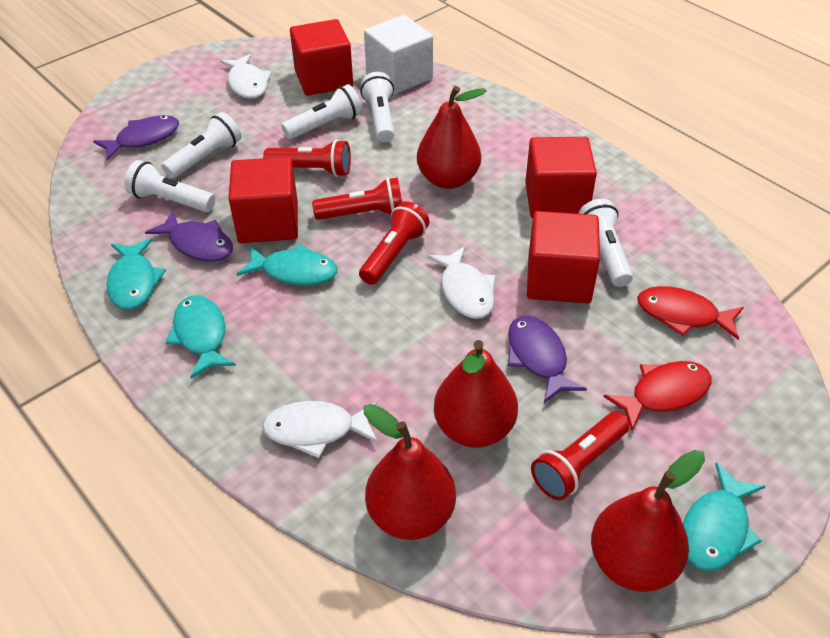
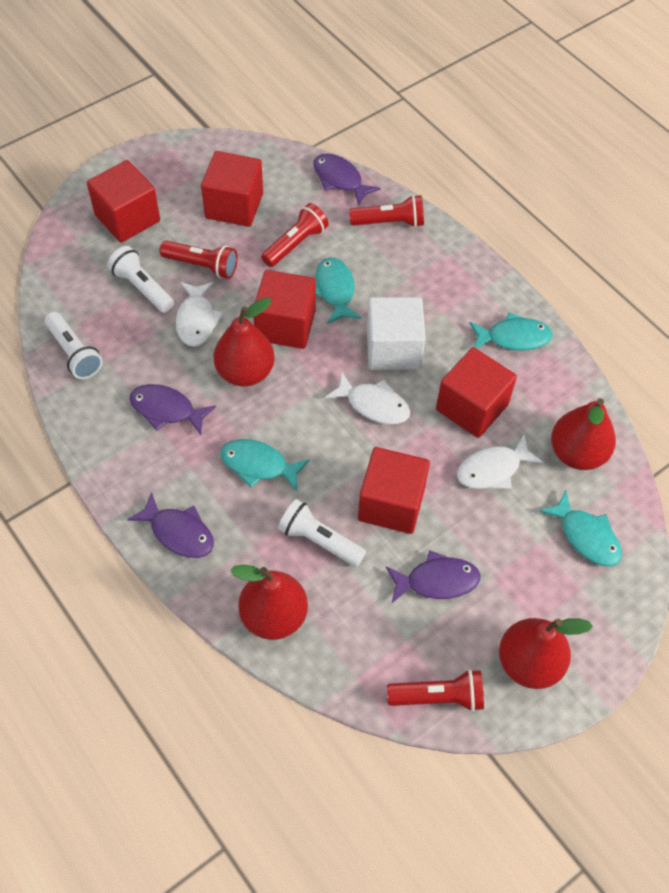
purple fish: [93,115,179,161] [145,210,233,262] [508,316,587,403] = 3 -> [127,492,214,558] [129,384,216,435] [313,154,381,205] [386,550,481,604] = 4
red cube: [229,157,298,243] [290,19,353,96] [525,137,597,219] [527,211,600,303] = 4 -> [87,160,160,243] [201,151,263,227] [253,270,316,349] [358,447,430,534] [436,347,517,438] = 5
red fish: [603,361,711,430] [637,286,744,340] = 2 -> none = 0
white flashlight: [124,160,215,212] [162,112,241,178] [281,84,362,139] [360,72,395,143] [578,199,633,287] = 5 -> [45,312,103,379] [107,246,174,313] [278,499,366,567] = 3

